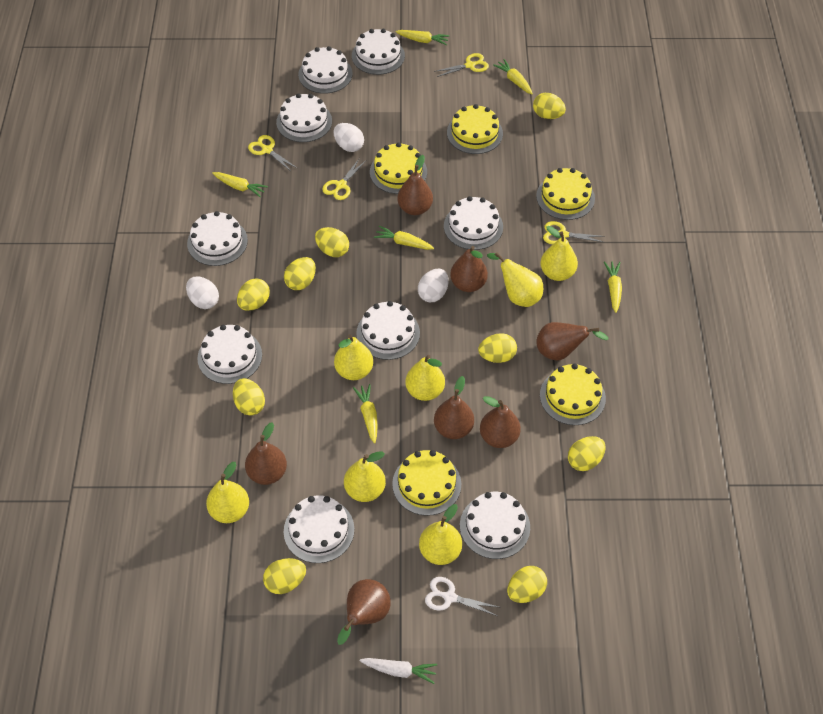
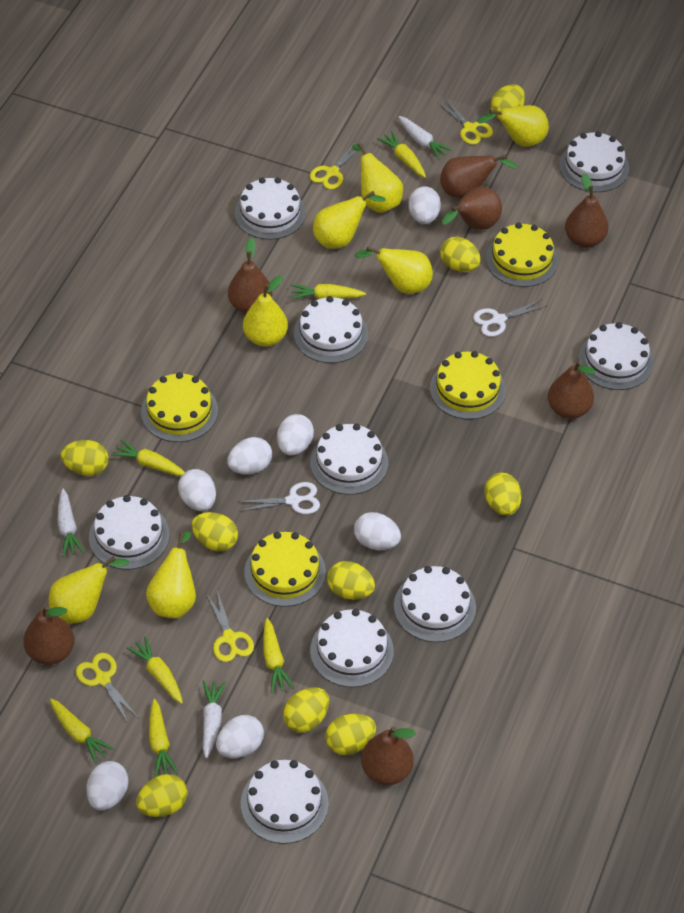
white carrot: [360,658,437,684] = 1 -> [58,489,84,557] [203,681,226,758] [398,116,452,160] = 3
white egg: [186,276,219,309] [334,123,364,152] [418,269,448,302] = 3 -> [86,761,129,811] [178,469,216,511] [216,715,264,758] [227,437,272,474] [277,414,314,455] [354,512,401,550] [408,186,441,224] = 7
white scissors: [425,577,499,616] = 1 -> [238,482,320,514] [473,300,547,337] = 2
yellow cake: [370,142,427,194] [392,450,461,516] [447,104,503,154] [536,168,595,220] [540,364,606,425] = 5 -> [141,372,218,442] [244,532,326,607] [430,351,506,419] [486,223,558,287] = 4
yellow carrot: [212,172,268,198] [353,384,378,444] [374,226,434,250] [396,30,449,45] [493,59,533,94] [604,261,622,313] = 6 -> [50,699,114,763] [111,440,185,476] [127,636,183,704] [149,699,178,777] [263,618,294,693] [291,284,366,300] [377,131,426,178] = 7

